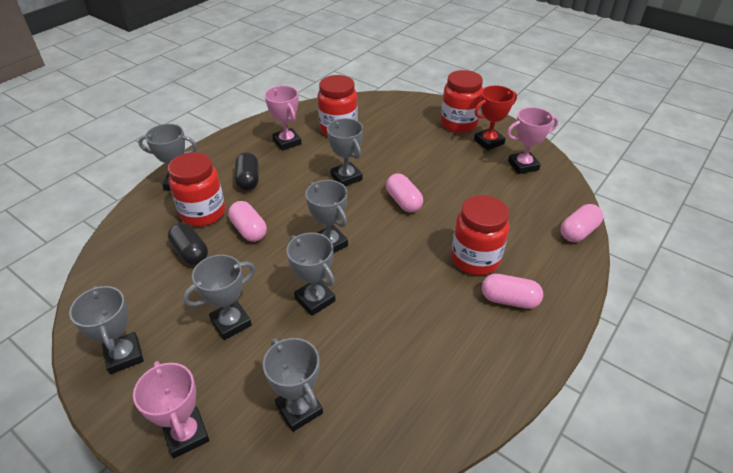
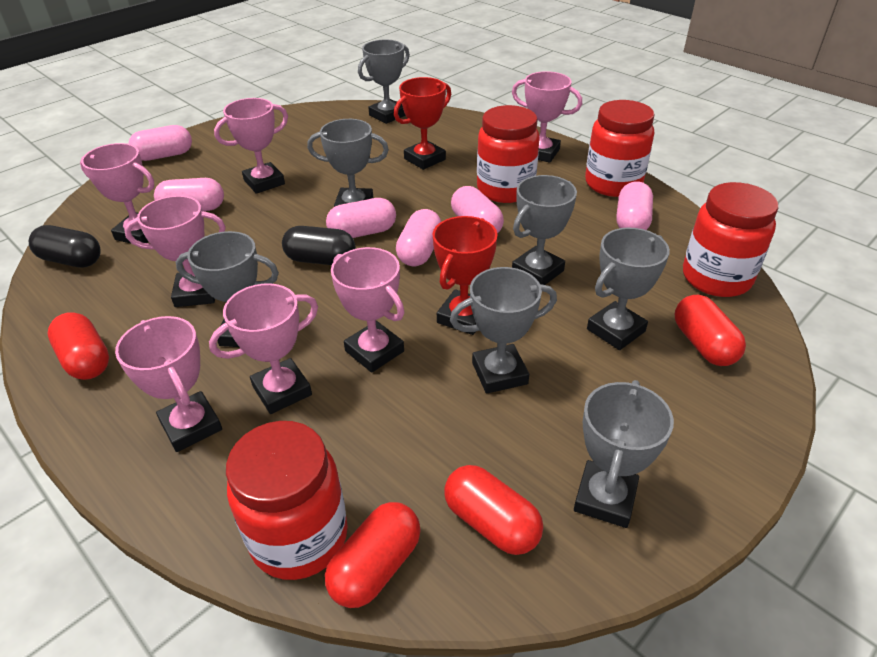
pink capsule: [228,201,267,242] [386,173,423,213] [482,274,543,309] [561,204,603,242] = 4 -> [128,125,192,161] [154,178,224,211] [326,198,396,238] [396,209,441,266] [451,186,504,233] [616,181,653,230] = 6
pink trophy: [133,361,210,458] [265,86,302,151] [507,107,558,174] = 3 -> [80,143,154,244] [115,316,222,452] [124,196,226,307] [209,283,318,414] [214,98,288,194] [331,247,404,373] [512,71,582,163] = 7
red capsule: none = 0 -> [48,312,109,380] [325,502,421,608] [444,465,543,555] [675,295,746,366] = 4
red trophy: [474,85,517,150] = 1 -> [394,77,451,170] [433,216,498,335] = 2

